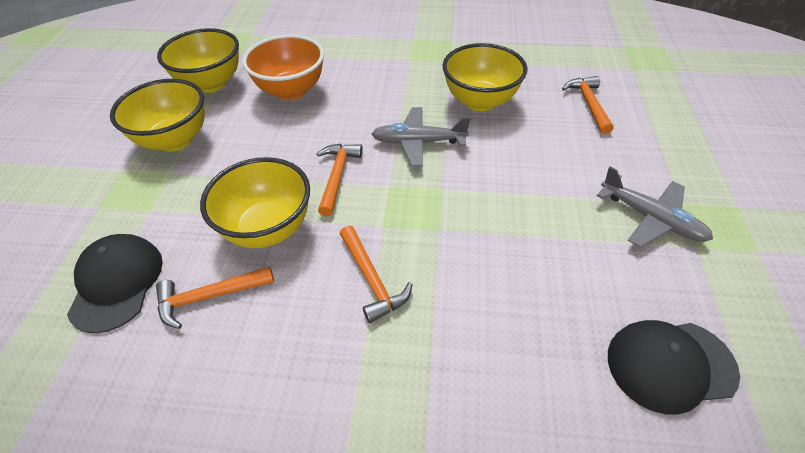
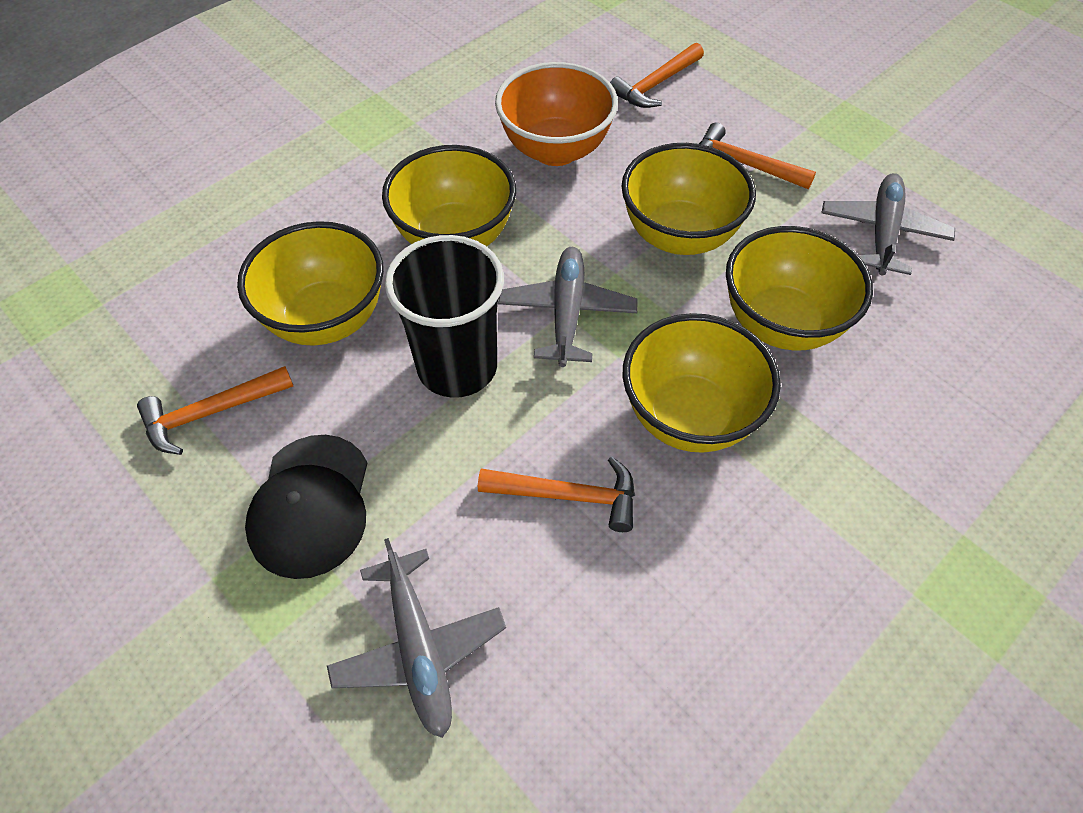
black cap: [67,234,163,333] [608,320,740,415] = 2 -> [245,435,367,579] = 1
black cup: none = 0 -> [385,235,504,398] = 1
grey plane: [372,107,471,167] [597,166,713,248] = 2 -> [327,538,506,738] [498,247,638,367] [822,173,955,275] = 3
yellow bowl: [110,79,205,152] [157,28,239,93] [200,157,310,248] [443,43,527,111] = 4 -> [237,221,384,346] [382,145,516,246] [622,143,756,255] [623,313,781,453] [726,226,873,350] = 5

